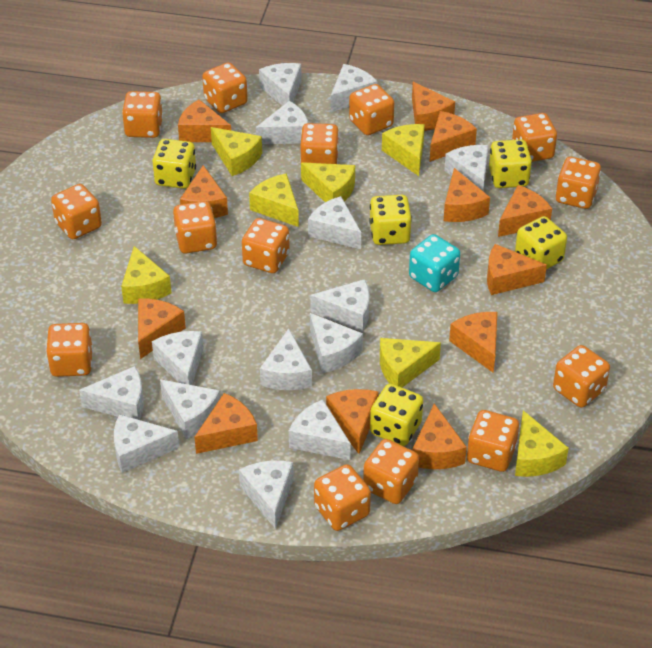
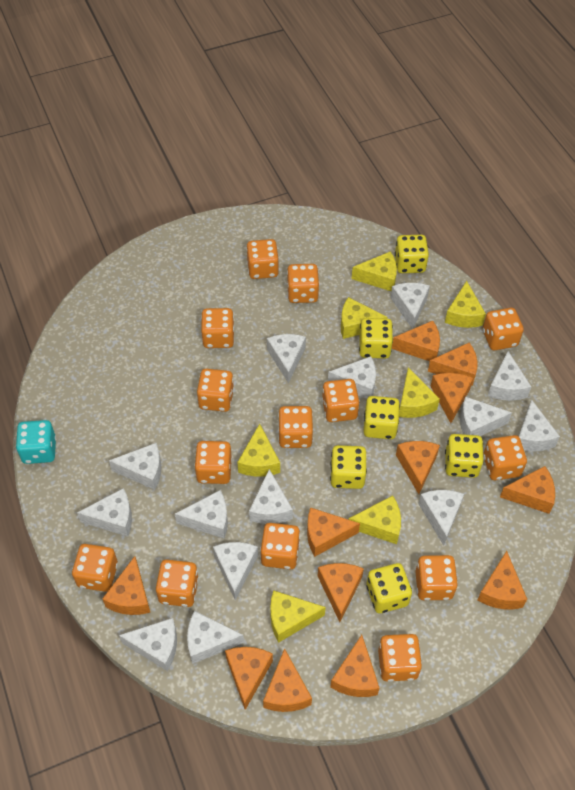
yellow dice: [153,139,196,189] [369,195,412,245] [370,384,423,446] [489,139,532,188] [515,216,567,269] = 5 -> [330,445,367,489] [359,318,393,358] [363,396,400,439] [366,563,412,613] [395,235,429,273] [445,434,483,478] = 6

